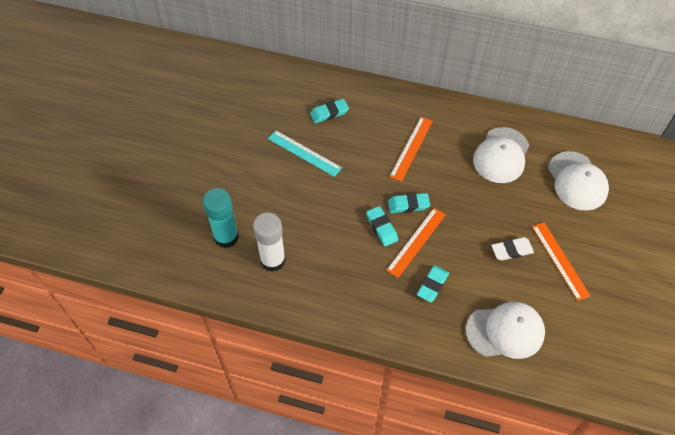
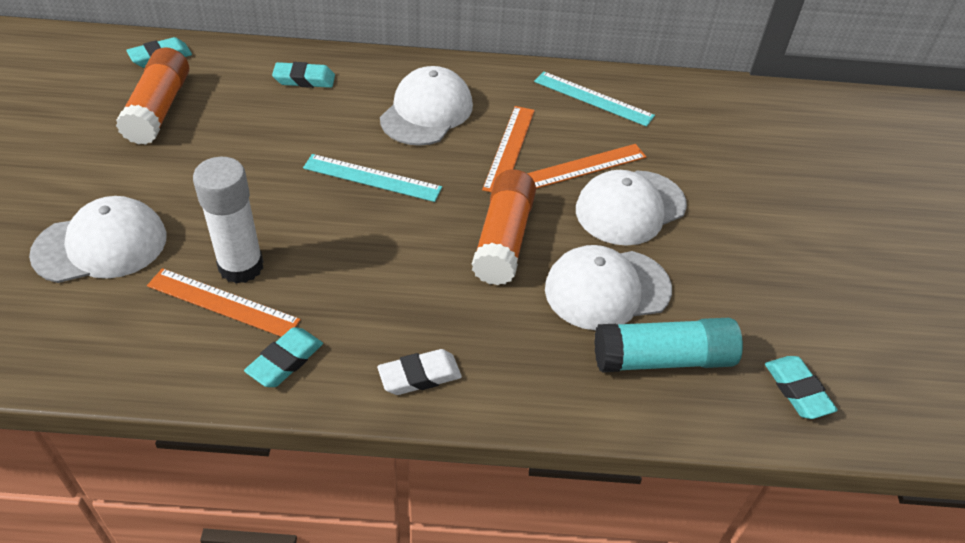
orange glue stick: none = 0 -> [116,47,189,145] [472,169,536,286] = 2
turquoise ruler: [268,130,342,177] = 1 -> [303,154,442,202] [534,71,655,127] = 2
white cap: [466,302,545,359] [473,127,529,183] [548,151,609,211] = 3 -> [29,196,167,283] [380,66,473,146] [545,245,672,330] [576,170,687,246] = 4

